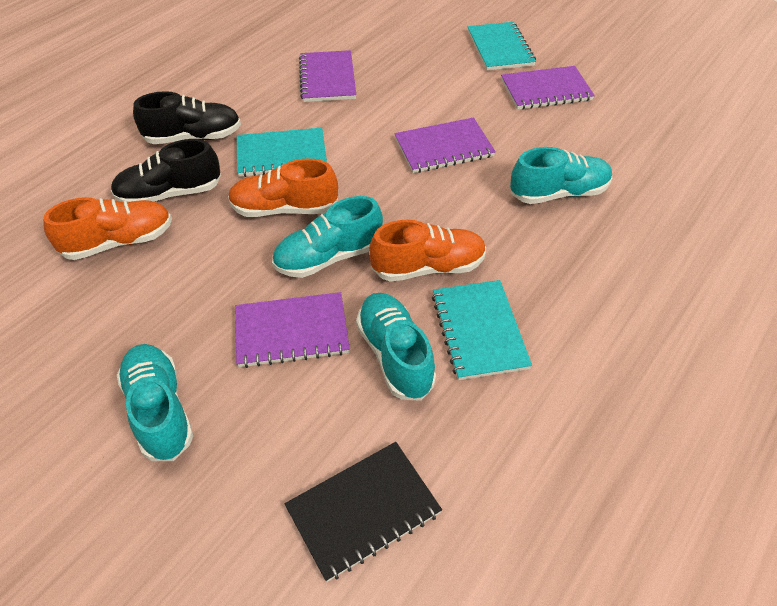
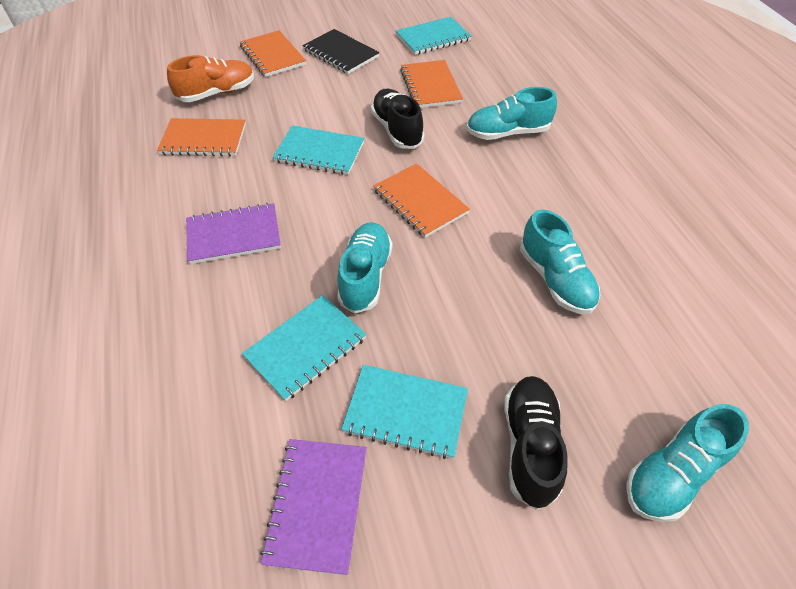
orange notebook: none = 0 -> [157,118,246,156] [240,30,306,77] [373,163,470,238] [400,60,463,108] = 4
orange shoe: [43,197,172,260] [228,158,338,217] [369,220,486,282] = 3 -> [167,55,254,102] = 1
purple notebook: [235,292,350,368] [299,50,356,102] [394,118,496,173] [501,66,595,110] = 4 -> [186,203,281,264] [260,439,367,575] = 2
turquoise notebook: [237,128,327,177] [432,280,532,380] [468,22,536,71] = 3 -> [242,295,367,401] [273,125,364,175] [341,365,468,459] [396,17,472,55] = 4

